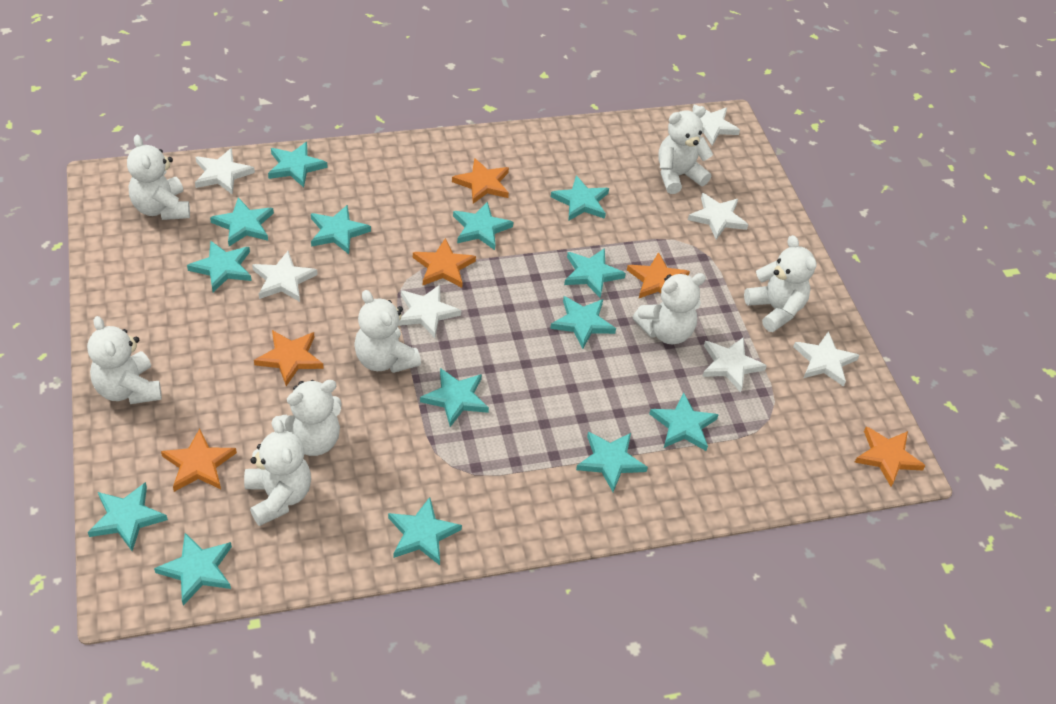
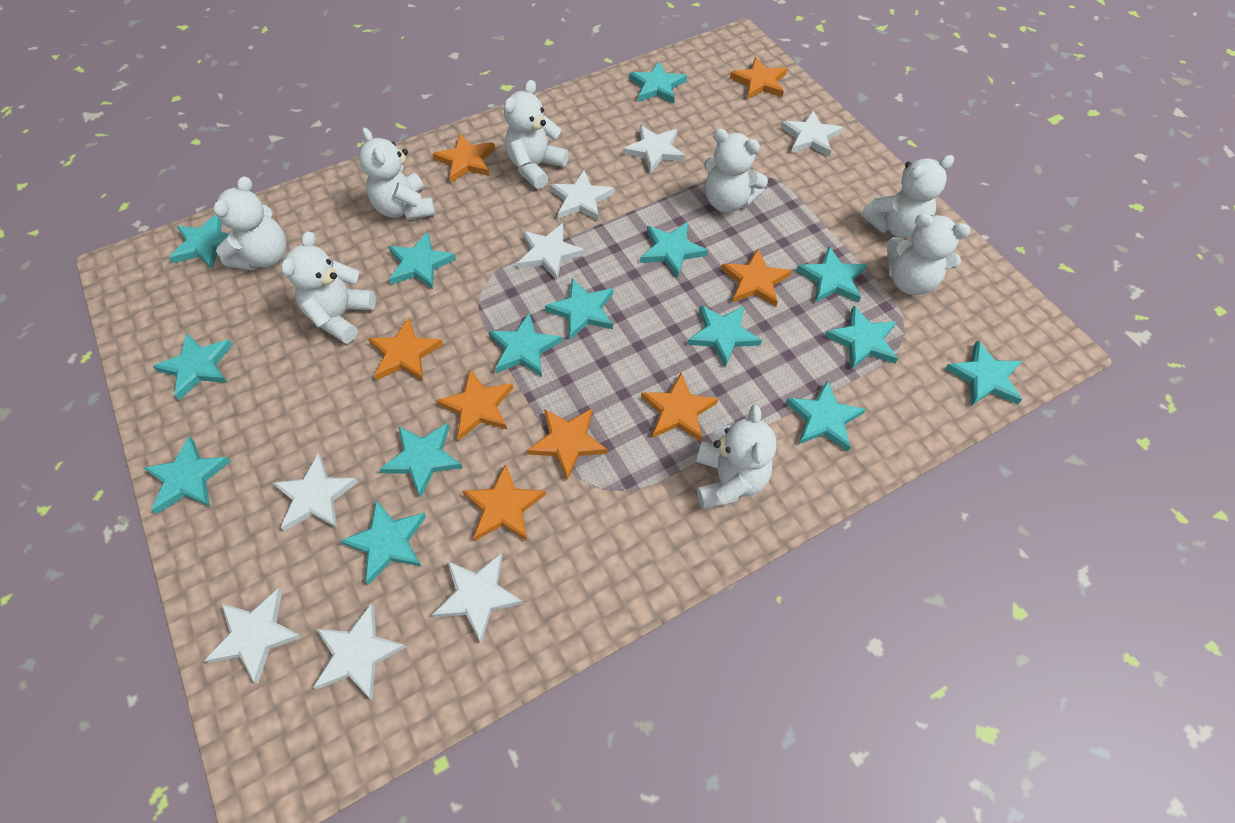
orange star: [161,429,237,492] [254,330,324,386] [413,238,476,288] [452,158,509,204] [627,252,690,298] [855,426,925,487] = 6 -> [368,318,443,381] [433,134,495,183] [436,370,513,440] [462,464,546,541] [527,409,608,480] [641,373,718,442] [721,248,792,307] [730,57,787,99] = 8
turquoise star: [88,482,168,551] [154,533,232,605] [187,240,252,292] [210,197,274,246] [268,142,328,187] [311,205,371,254] [388,497,462,565] [420,368,489,427] [453,201,513,250] [550,296,616,349] [551,176,609,221] [564,248,626,298] [576,432,648,492] [649,392,719,451] = 14 -> [144,437,231,514] [152,333,233,400] [169,214,230,270] [340,500,427,585] [379,423,463,497] [388,232,456,289] [489,313,562,377] [545,278,613,340] [629,62,687,103] [640,222,708,278] [687,305,762,367] [786,380,866,451] [796,247,867,303] [825,305,898,370] [945,340,1022,406] = 15
white star: [195,148,255,195] [252,251,318,302] [398,285,461,338] [688,193,748,240] [692,105,740,146] [702,337,767,392] [793,331,860,387] = 7 -> [204,588,302,683] [273,454,358,532] [313,604,406,699] [432,553,523,642] [517,223,585,280] [550,170,614,221] [623,125,685,174] [780,110,843,157] = 8

